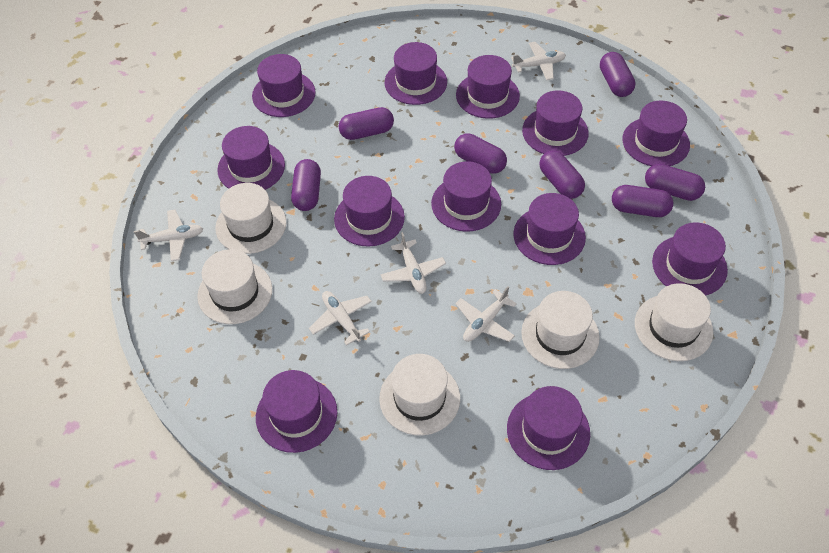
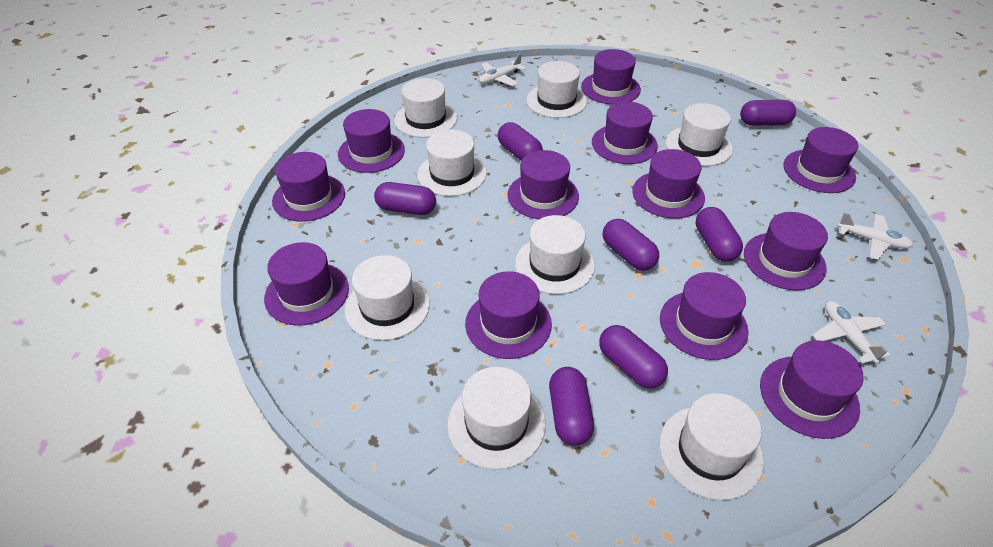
white hat: [197,249,272,324] [215,183,286,254] [379,354,460,436] [521,291,600,369] [635,283,713,361] = 5 -> [345,255,430,340] [394,78,457,138] [418,130,487,196] [448,367,546,469] [515,215,595,294] [526,61,587,118] [660,393,764,500] [666,103,733,166] = 8
white plane: [134,210,203,261] [309,291,372,346] [381,232,446,294] [455,287,517,342] [511,42,566,80] = 5 -> [479,54,526,86] [812,301,891,364] [837,212,913,260] = 3

